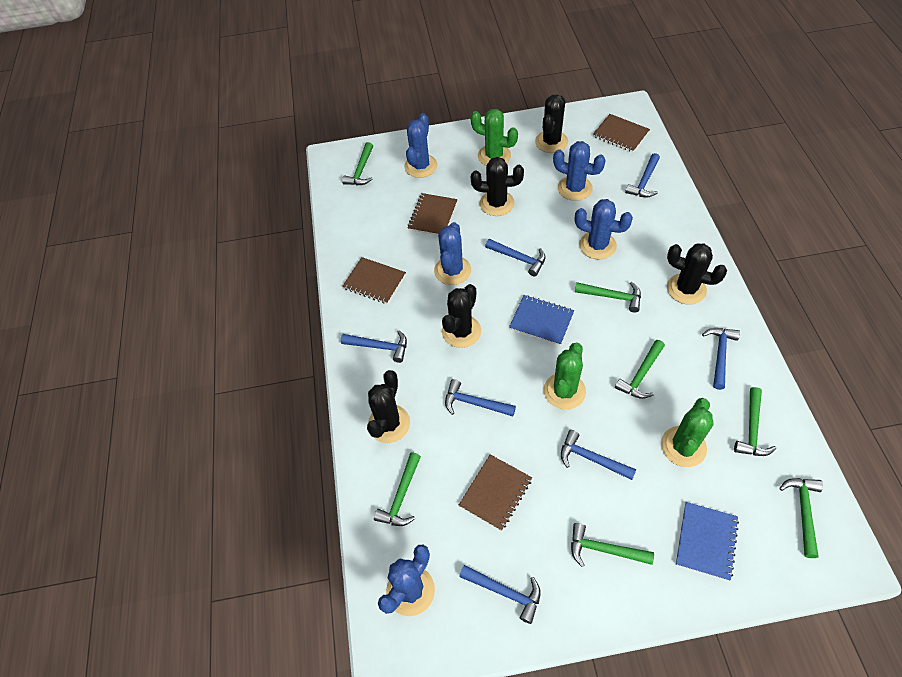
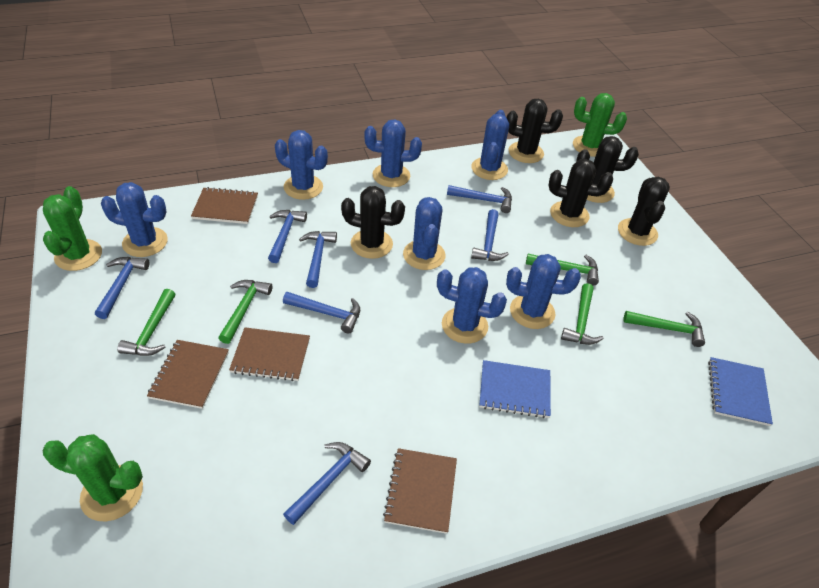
blue cactus: [378,545,435,616] [404,113,437,178] [434,222,471,285] [553,141,606,201] [575,199,633,260] = 5 -> [101,182,168,257] [275,130,328,200] [364,119,422,187] [403,197,446,270] [437,267,507,344] [471,110,509,180] [506,254,581,329] = 7
green hammer: [342,142,373,185] [374,452,421,526] [571,523,654,567] [575,282,641,313] [615,340,665,399] [734,387,776,456] [779,478,823,558] = 7 -> [117,289,175,356] [219,280,272,344] [526,254,599,286] [561,283,604,345] [623,311,705,347] = 5

